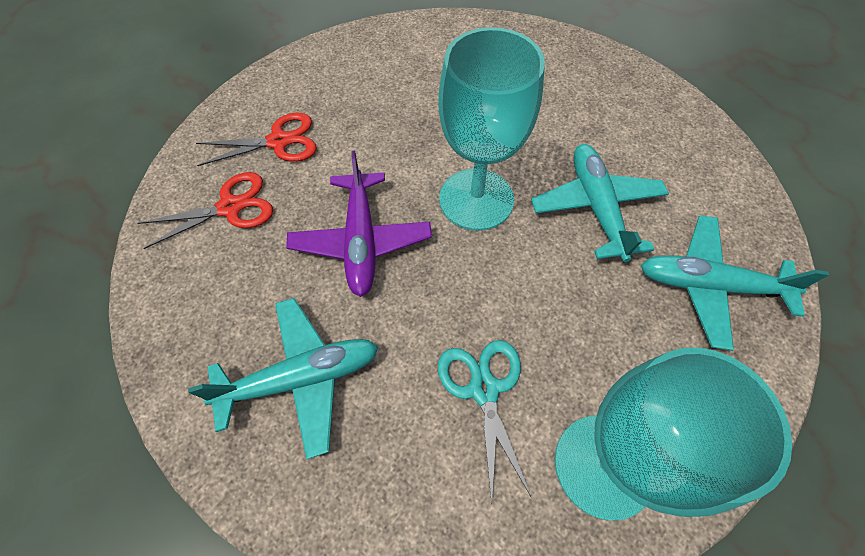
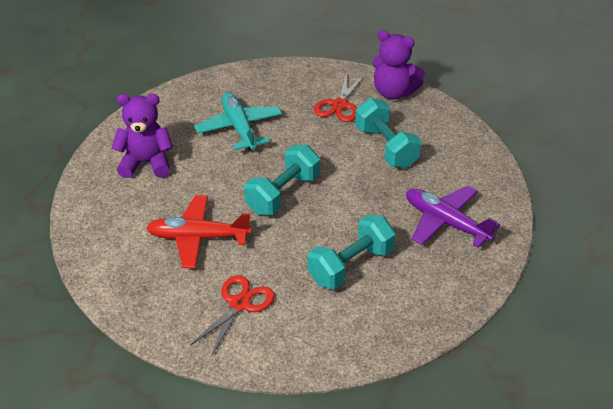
purple teddy bear: none = 0 -> [112,94,173,178] [373,30,425,99] = 2
red plane: none = 0 -> [146,195,251,268] = 1
turquoise dumbbell: none = 0 -> [244,145,320,215] [308,214,396,290] [355,98,421,168] = 3
turquoise goblet: [438,27,545,231] [555,348,792,521] = 2 -> none = 0
turquoise plane: [188,298,378,459] [531,144,669,262] [641,215,829,351] = 3 -> [194,92,282,150] = 1
turquoise scissors: [437,340,532,504] = 1 -> none = 0

